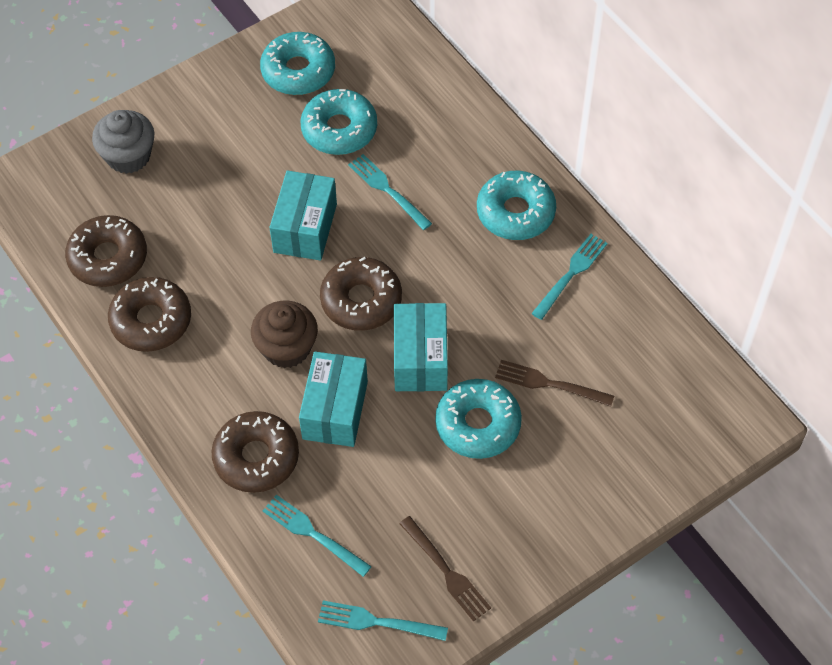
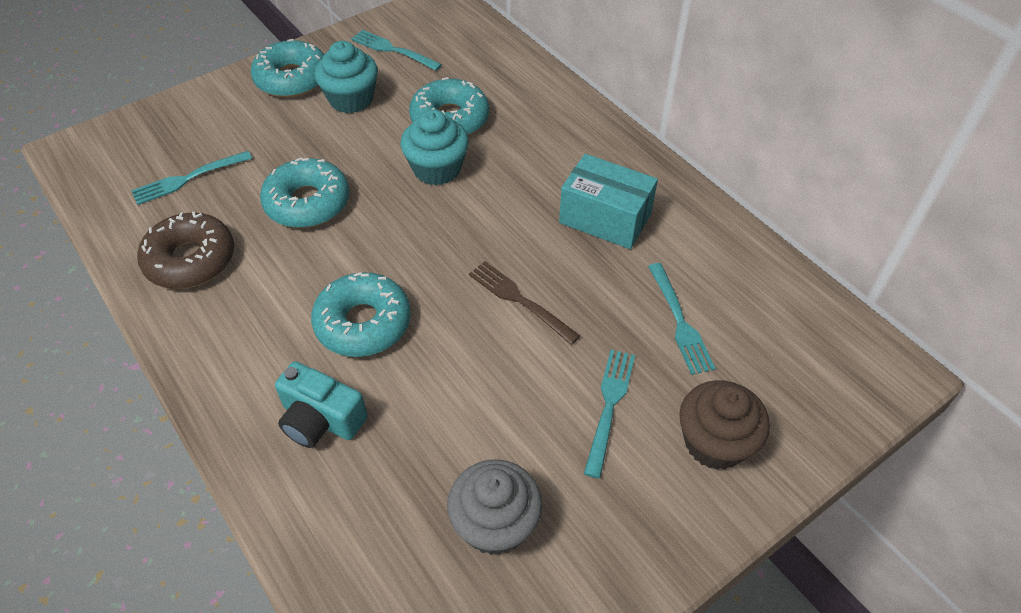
brown donut: [65,215,147,287] [108,277,191,352] [212,411,299,493] [320,257,402,331] = 4 -> [137,212,234,289] = 1
brown fork: [399,516,491,622] [495,360,614,407] = 2 -> [469,261,580,345] = 1
turquoise box: [269,171,337,260] [299,352,368,447] [394,303,448,391] = 3 -> [559,154,658,249] = 1
turquoise camera: none = 0 -> [275,361,368,448] = 1
turquoise cupcake: none = 0 -> [315,41,378,113] [400,109,469,185] = 2

